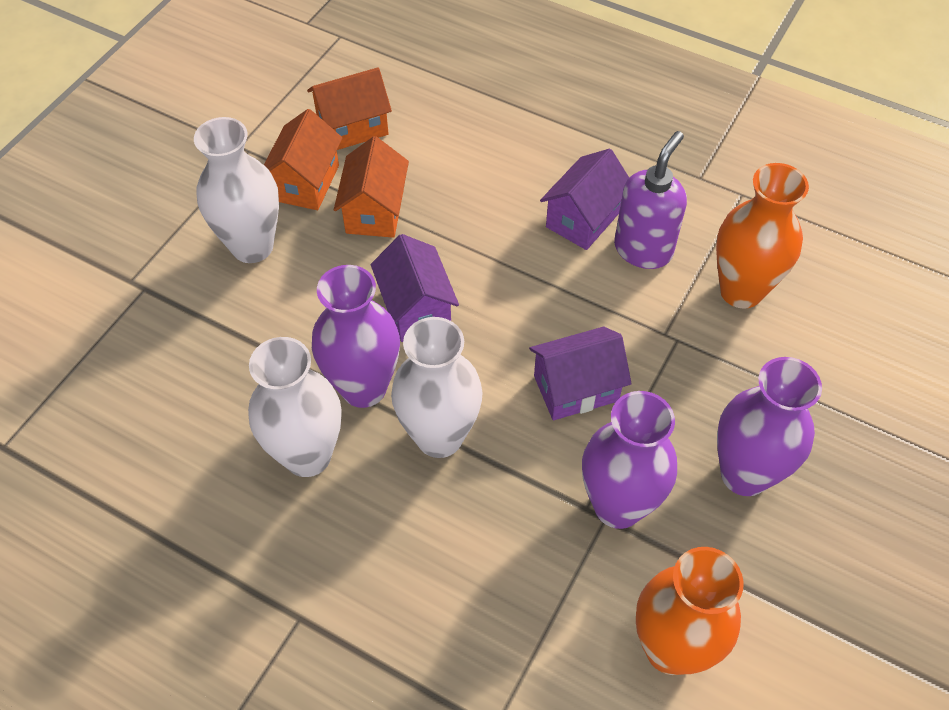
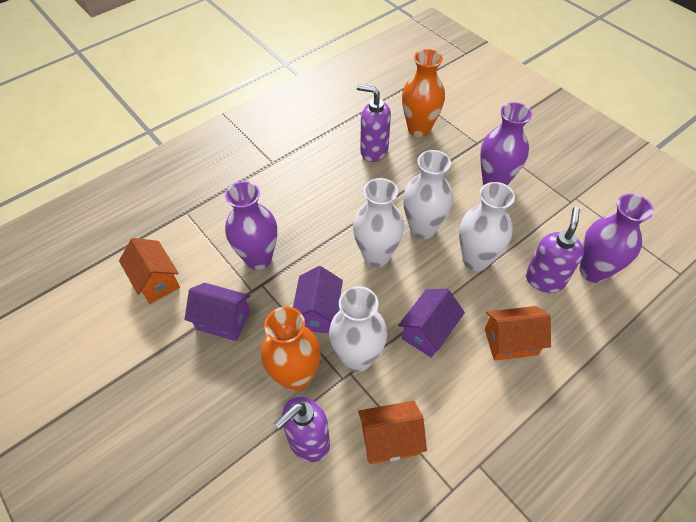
purple soap dispenser: [614,131,687,269] = 1 -> [274,397,330,462] [357,84,391,162] [526,207,584,293] = 3
white vase: [194,117,279,263] [248,337,341,477] [391,317,483,458] = 3 -> [329,286,387,372] [353,178,404,267] [403,150,453,239] [459,182,515,271] = 4

